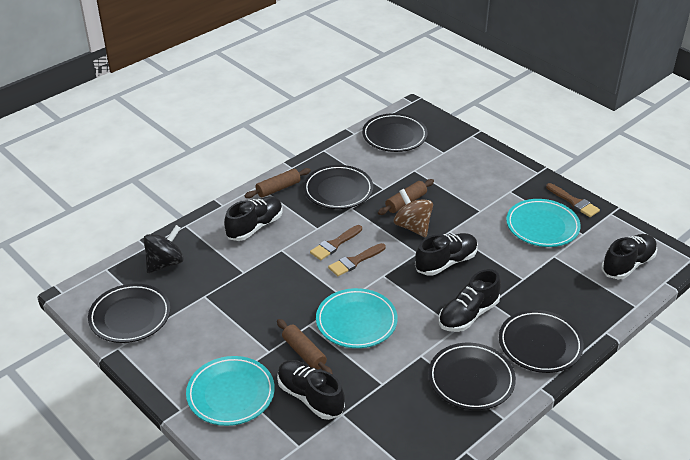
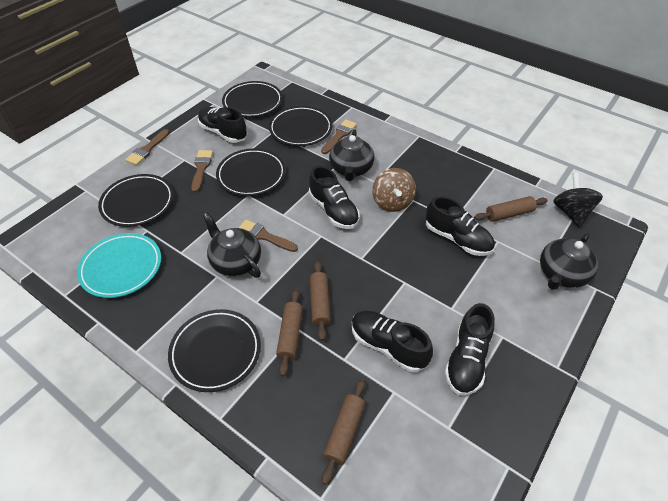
black teapot: none = 0 -> [202,212,261,278] [329,129,375,181] [540,233,598,290] = 3
brown brush: [310,225,362,260] [328,243,386,276] [546,183,600,217] = 3 -> [125,129,169,165] [191,150,213,192] [238,220,298,252] [321,119,357,154] = 4
brown rolling pin: [244,168,311,198] [277,319,333,375] [378,179,434,215] = 3 -> [276,289,303,377] [310,261,331,341] [322,379,365,485] [474,196,548,222] = 4
turquoise plate: [186,356,275,426] [316,288,398,348] [506,199,581,247] = 3 -> [77,233,161,298] = 1

